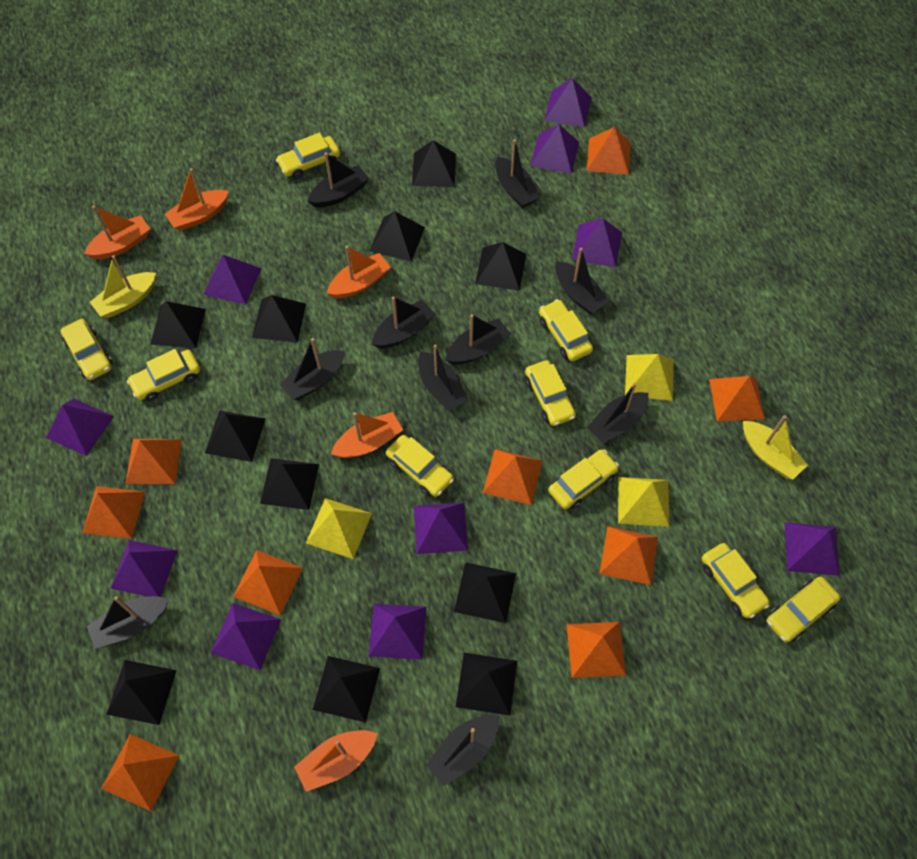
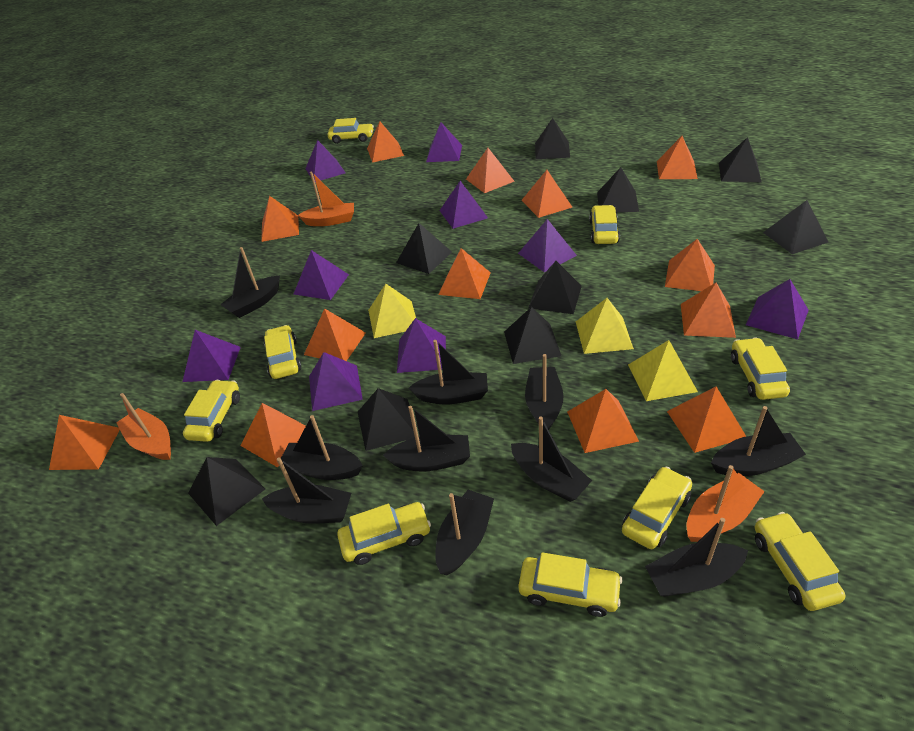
black pyramid: [106,660,177,725] [150,301,206,348] [205,410,265,462] [252,295,306,343] [260,458,319,510] [313,656,380,723] [370,211,425,262] [412,140,456,187] [454,562,516,623] [456,653,517,716] [475,242,526,291] = 11 -> [188,457,265,526] [358,388,415,451] [396,223,452,274] [504,307,561,364] [528,261,582,314] [535,118,570,159] [597,167,639,212] [719,137,761,182] [763,200,828,254] = 9
orange boat: [84,206,150,259] [165,168,229,231] [294,730,378,792] [327,246,391,298] [331,412,403,458] = 5 -> [116,393,171,460] [298,171,354,226] [686,465,765,542] = 3
orange pyramid: [82,486,145,539] [101,734,179,811] [125,439,182,484] [233,550,303,615] [483,449,542,505] [566,622,626,678] [586,127,631,175] [599,526,658,585] [709,376,765,422] = 9 -> [49,415,120,470] [241,403,306,467] [261,196,299,242] [304,308,366,361] [367,122,404,163] [438,248,491,299] [466,148,515,193] [522,170,572,218] [567,389,639,453] [657,136,698,179] [665,239,715,291] [667,386,746,453] [681,283,736,338] = 13
purple pyramid: [46,398,114,456] [110,540,178,597] [203,255,262,305] [211,603,281,670] [369,604,426,660] [414,503,468,554] [530,124,579,174] [544,78,592,128] [572,218,622,268] [785,522,840,576] = 10 -> [182,330,241,382] [294,250,349,300] [305,140,346,182] [309,352,363,411] [397,318,446,373] [426,123,462,162] [439,181,488,229] [518,219,577,272] [746,279,809,339] = 9
yellow boat: [90,255,156,318] [743,415,808,480] = 2 -> none = 0

